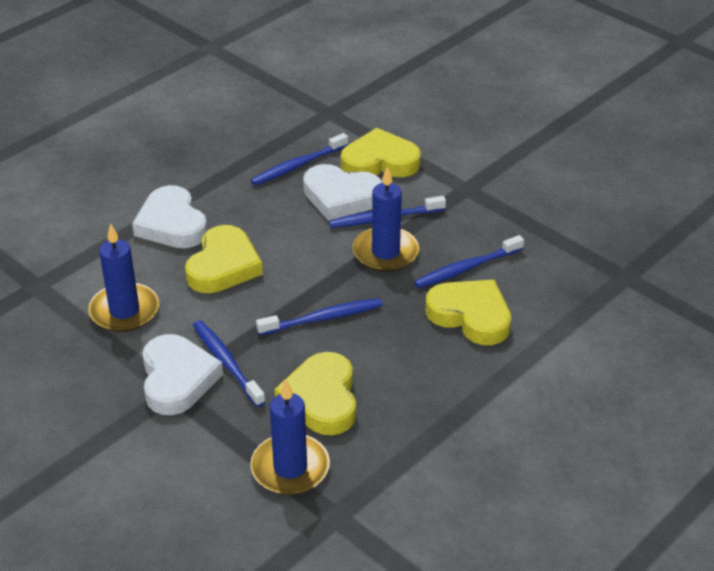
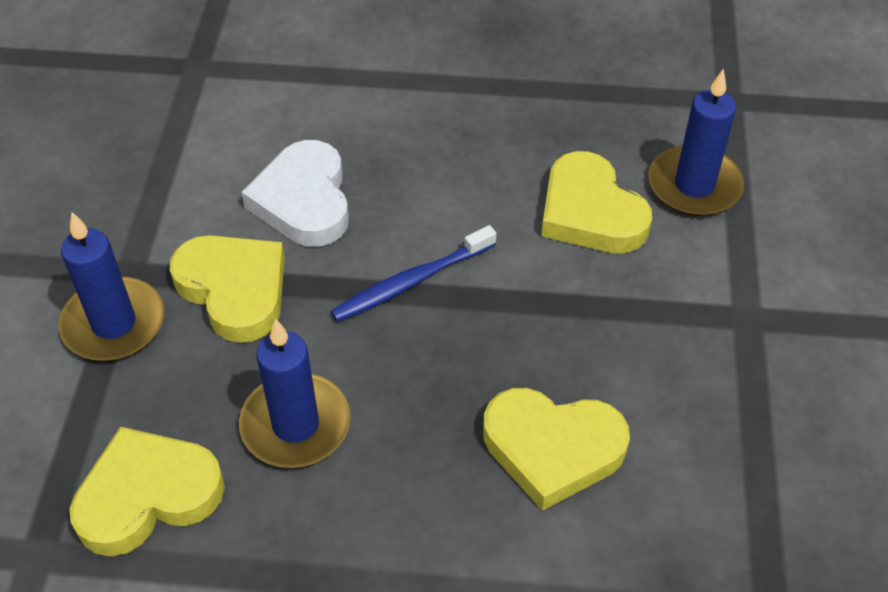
blue toothbrush: [193,320,266,407] [251,133,348,185] [256,298,383,335] [329,196,446,228] [414,235,524,288] = 5 -> [331,225,496,322] = 1
white heart: [132,185,207,248] [142,334,223,415] [303,164,383,221] = 3 -> [241,140,349,247] = 1

